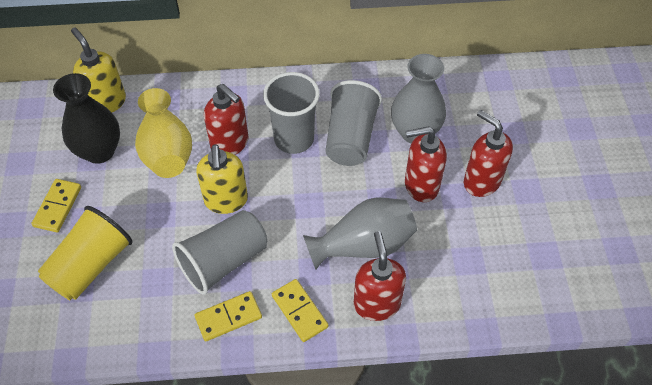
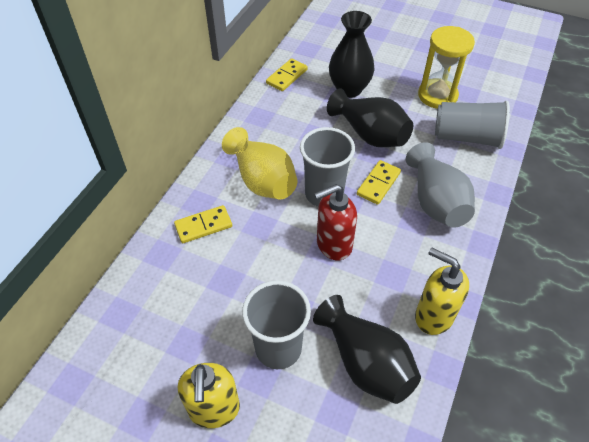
black vase: [53,73,120,164] = 1 -> [313,295,421,404] [327,88,413,147] [329,11,375,98] = 3
grey vase: [303,198,417,270] [391,54,446,143] = 2 -> [406,142,475,228] = 1
red soap dispenser: [204,84,249,155] [354,231,406,321] [405,126,447,202] [464,110,513,197] = 4 -> [314,184,357,260] = 1
yellow cup: [38,206,133,300] = 1 -> none = 0
yellow hourglass: none = 0 -> [418,26,475,109] = 1

